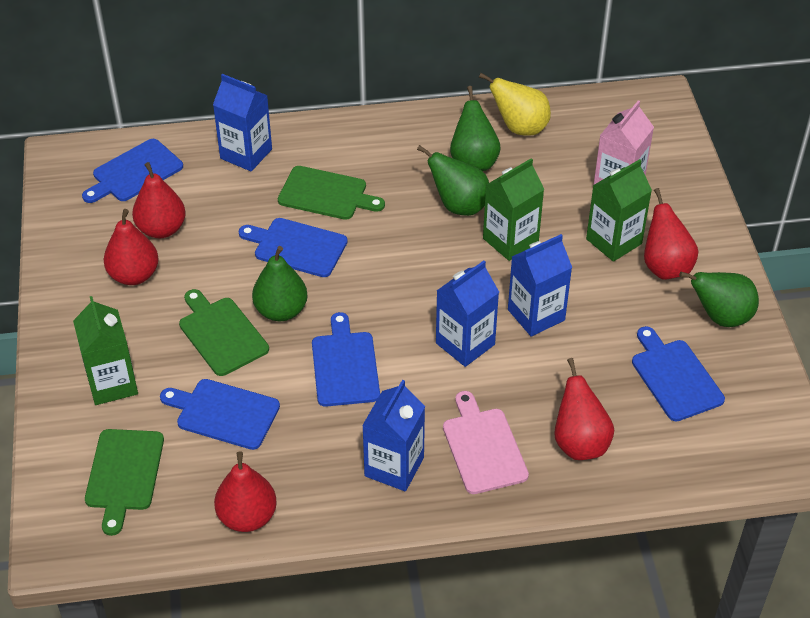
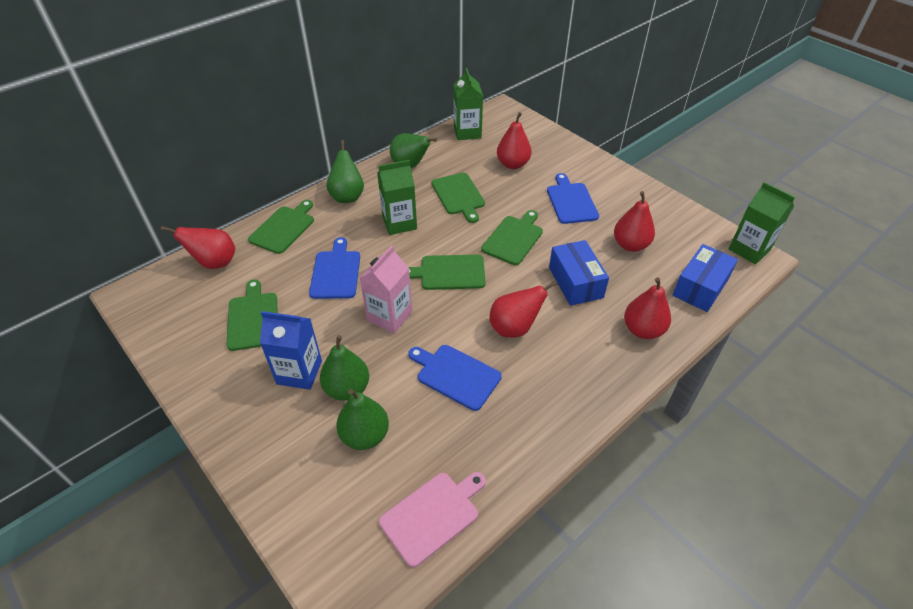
blue box: none = 0 -> [549,240,609,306] [673,244,738,312] = 2
blue carton: [213,74,272,171] [362,380,425,491] [436,261,499,367] [508,234,572,337] = 4 -> [260,311,322,390] = 1
blue cutting board: [82,139,183,203] [160,379,280,450] [239,218,348,277] [312,312,380,407] [632,326,725,421] = 5 -> [309,237,360,299] [408,345,502,411] [547,173,599,224] = 3
green cutting board: [85,429,164,536] [179,289,269,376] [278,166,385,220] = 3 -> [226,280,277,351] [248,200,314,254] [409,255,486,290] [432,173,485,223] [481,210,543,265] = 5
yellow pear: [479,73,551,136] = 1 -> none = 0

